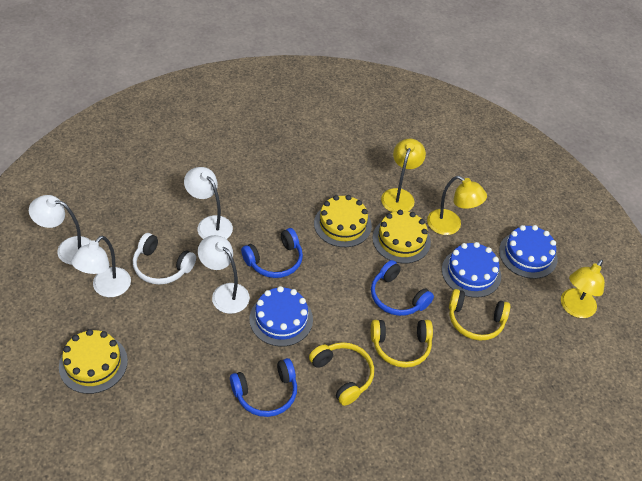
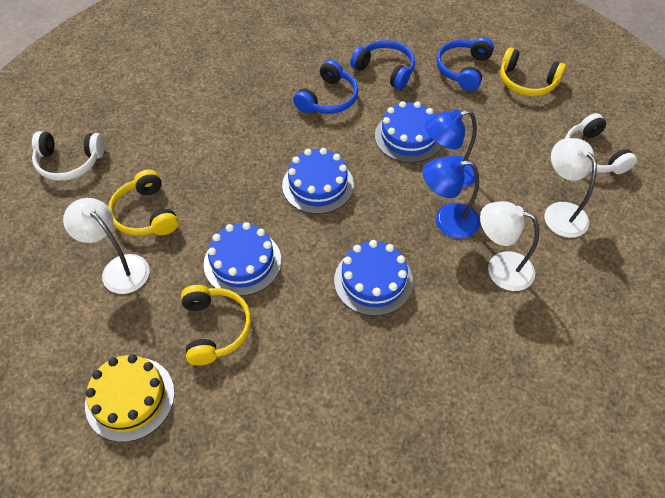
blue cake: [250,286,313,347] [442,242,501,298] [499,225,558,279] = 3 -> [204,222,281,296] [282,148,354,214] [334,240,413,316] [375,101,441,163] = 4
blue lamp: none = 0 -> [422,157,480,239] [425,109,477,188] = 2
white headphones: [133,233,196,285] = 1 -> [32,131,105,181] [565,113,637,174] = 2
white lamp: [29,195,91,265] [71,236,131,297] [184,167,233,239] [198,235,250,314] = 4 -> [63,198,150,294] [480,201,539,291] [544,138,597,238] = 3
yellow cake: [59,329,128,394] [314,195,372,247] [373,210,431,263] = 3 -> [85,354,175,442] = 1
yellow lamp: [381,139,426,212] [427,176,487,235] [561,259,605,318] = 3 -> none = 0

